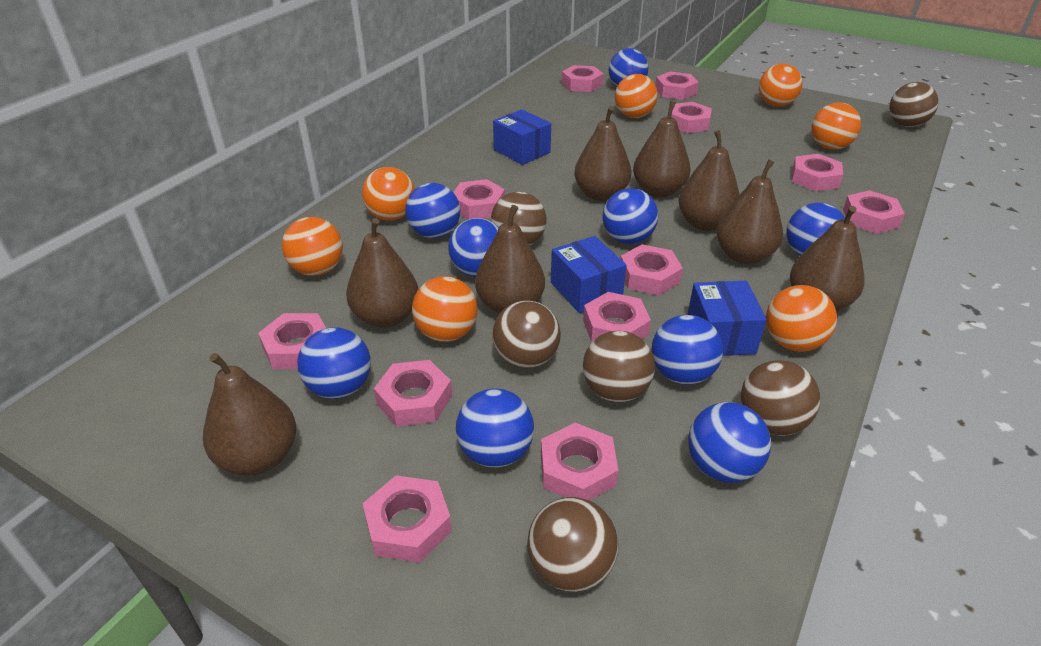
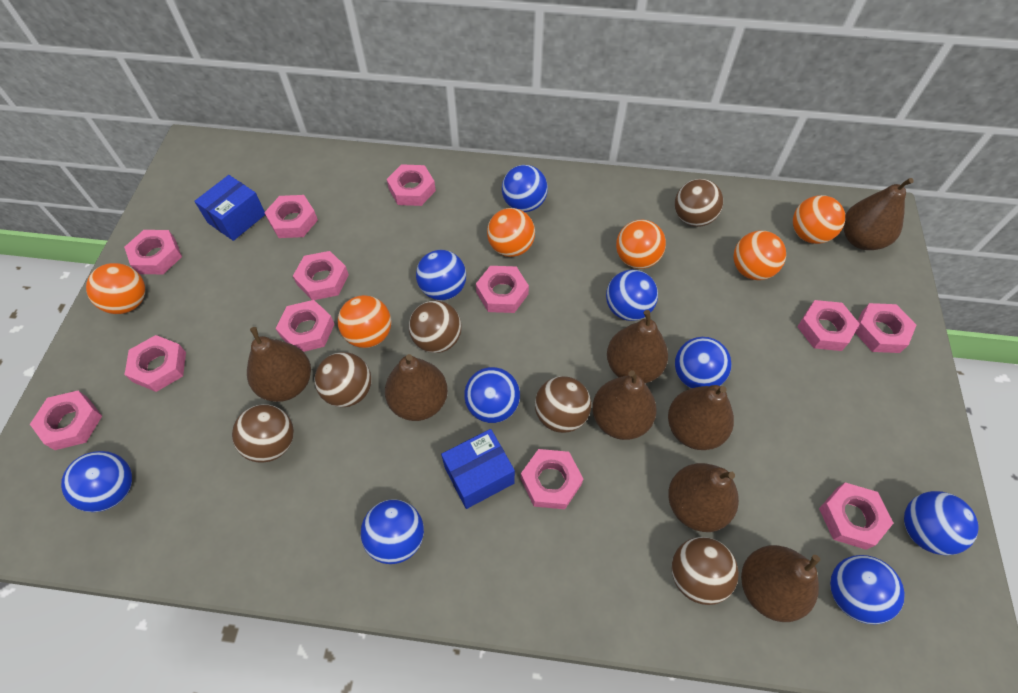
blue box: [493,109,551,165] [551,236,626,313] [687,281,766,356] = 3 -> [194,175,265,241] [441,429,515,509] = 2
orange ball: [282,217,343,276] [362,167,415,221] [412,276,478,342] [615,74,658,118] [759,64,802,107] [766,285,837,352] [811,102,861,150] = 7 -> [86,263,145,314] [338,295,391,348] [487,208,535,257] [616,219,666,269] [733,231,786,280] [793,195,845,244] = 6

